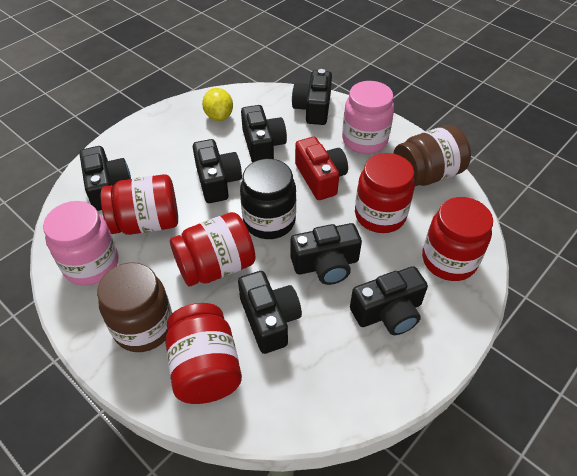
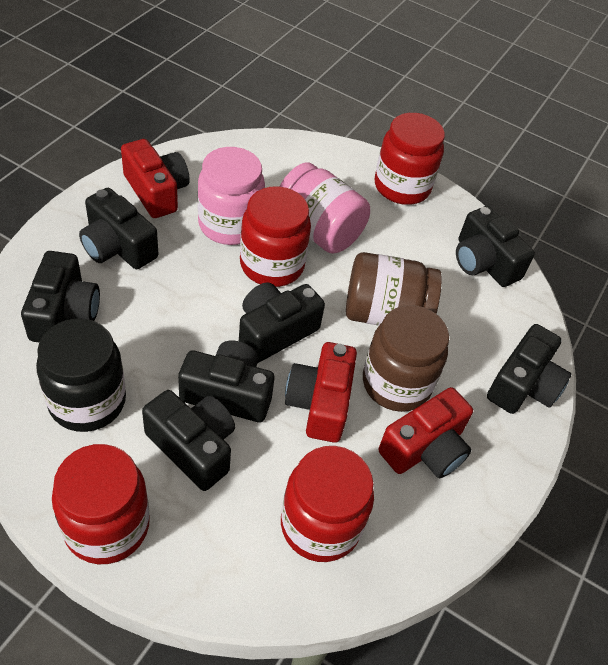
red camera: [295,137,348,200] = 1 -> [121,139,190,218] [285,342,357,443] [379,387,473,478] = 3
red jar: [101,174,178,235] [165,303,242,404] [170,212,255,287] [355,153,415,233] [422,197,493,281] = 5 -> [52,444,150,564] [240,186,311,287] [281,446,374,562] [375,113,445,205] = 4
yellow lemon: [202,88,233,121] = 1 -> none = 0

